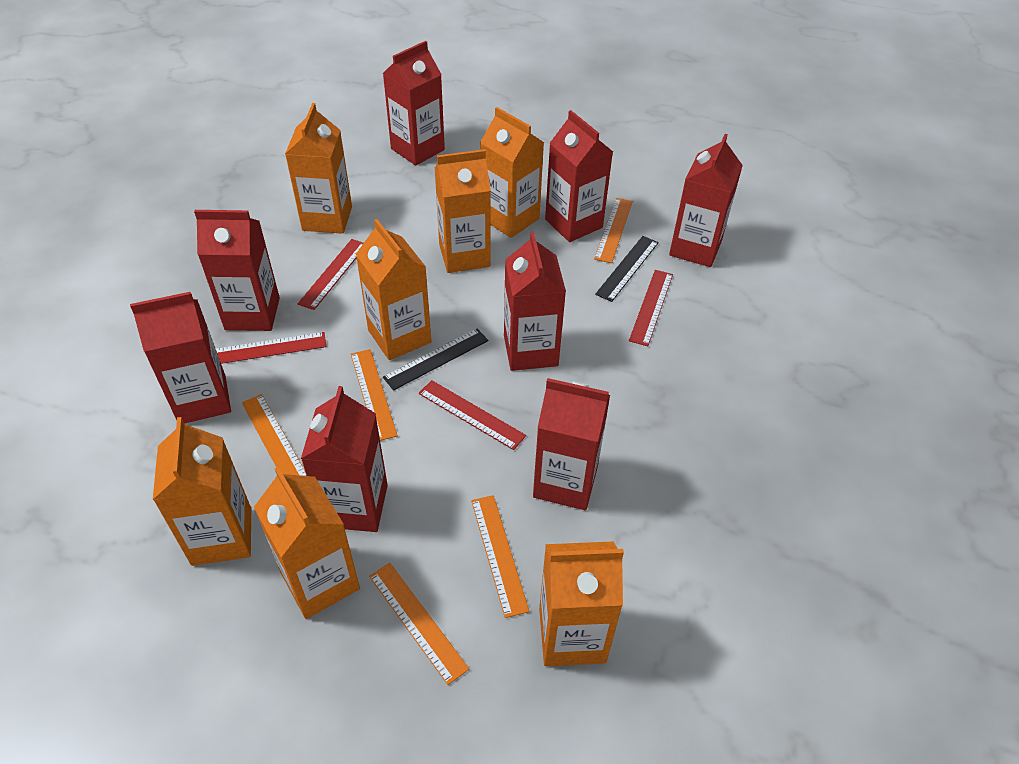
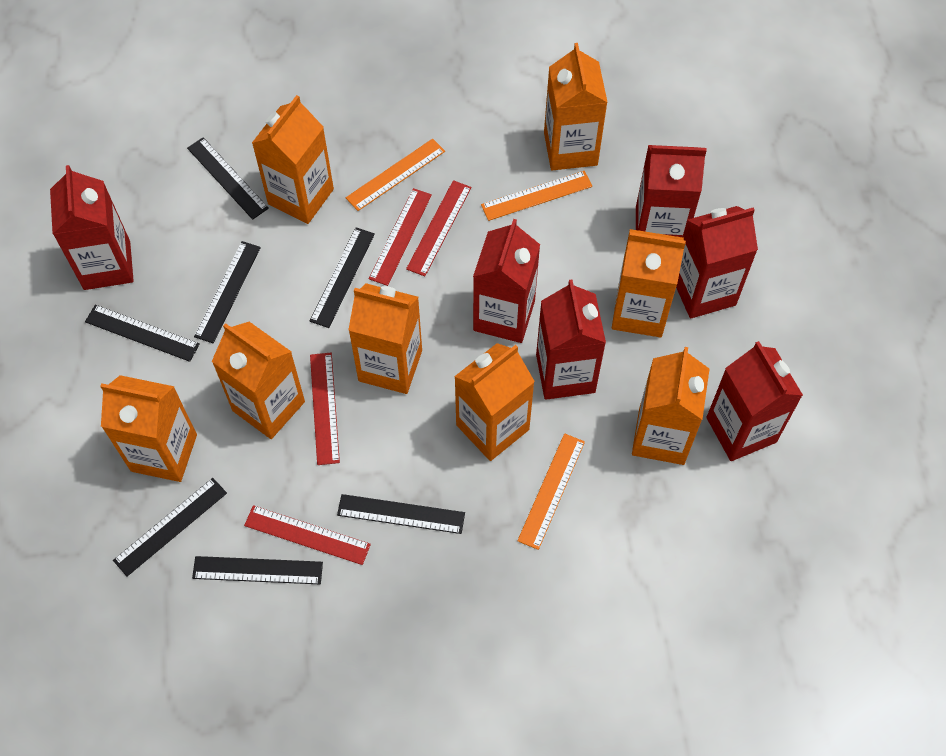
black ruler: [383,329,488,391] [595,236,659,302] = 2 -> [85,305,200,362] [113,478,227,576] [187,137,269,220] [192,556,323,584] [194,241,261,343] [310,227,375,328] [337,494,465,534] = 7
orange carton: [153,417,251,566] [254,467,360,619] [285,103,352,234] [356,219,431,360] [435,149,491,273] [480,107,544,238] [539,541,624,666] = 7 -> [100,375,197,482] [212,322,305,439] [252,95,334,224] [348,283,422,394] [454,343,535,461] [544,43,608,170] [612,229,686,337] [632,347,709,465] = 8
orange ruler: [242,394,306,476] [351,349,398,441] [369,563,469,685] [471,495,529,618] [594,198,633,263] = 5 -> [346,139,445,211] [481,171,592,221] [517,433,585,550] = 3
red carton: [130,292,231,424] [194,210,280,331] [301,386,388,532] [383,41,445,165] [504,231,566,371] [533,378,610,510] [545,110,613,242] [669,134,743,267] = 8 -> [50,165,134,290] [473,219,540,343] [536,280,606,400] [636,145,707,237] [676,206,758,319] [706,341,803,461] = 6

